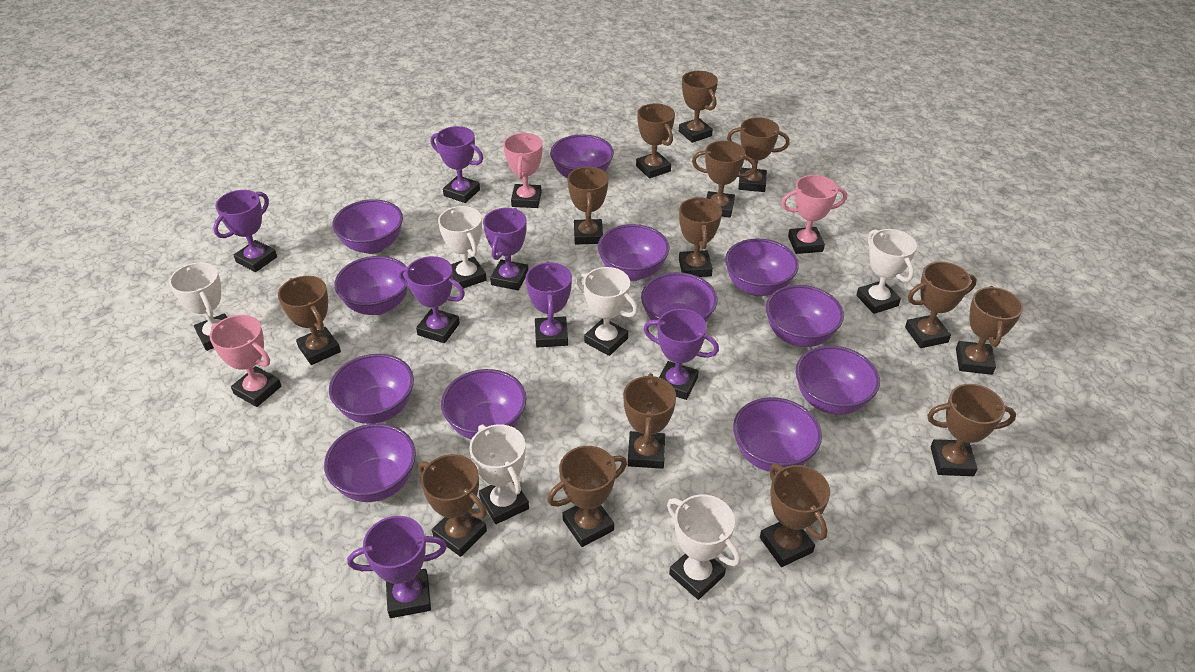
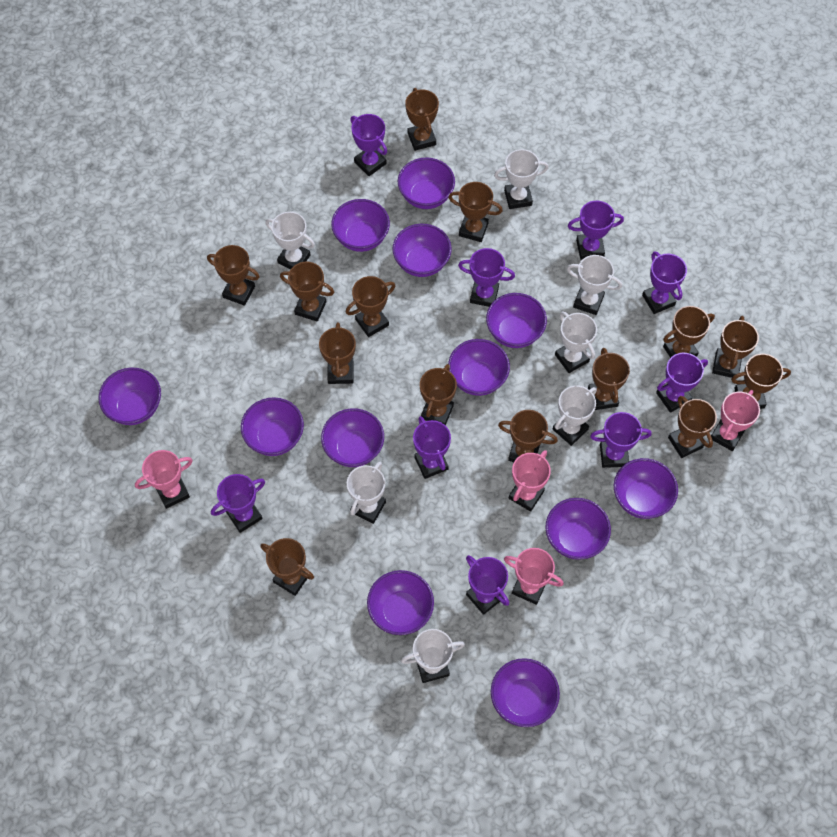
pink trophy: [210,315,281,407] [503,133,543,208] [781,175,847,254] = 3 -> [135,450,193,509] [504,548,564,605] [509,450,551,512] [711,390,760,451] = 4
purple trophy: [213,190,277,272] [347,516,447,618] [399,256,465,343] [431,126,483,203] [483,208,528,290] [525,261,572,347] [644,309,719,400] = 7 -> [211,474,265,533] [350,114,387,176] [413,416,451,479] [458,248,515,307] [466,555,509,615] [568,201,624,260] [590,412,652,468] [642,251,687,314] [656,353,708,413] = 9
white trophy: [169,262,227,351] [438,206,487,289] [469,424,529,524] [577,267,638,356] [667,494,741,600] [856,229,917,314] = 6 -> [265,212,315,269] [347,462,386,524] [401,629,465,683] [494,149,549,209] [553,386,597,446] [555,311,597,373] [567,255,622,315] = 7

